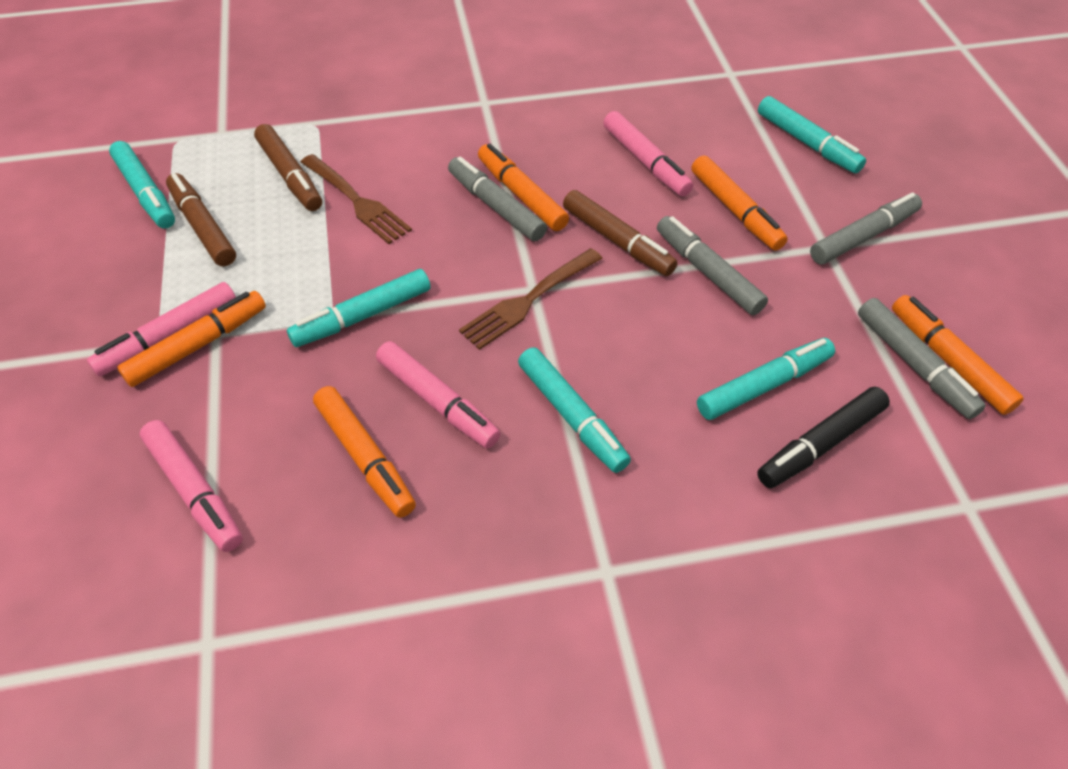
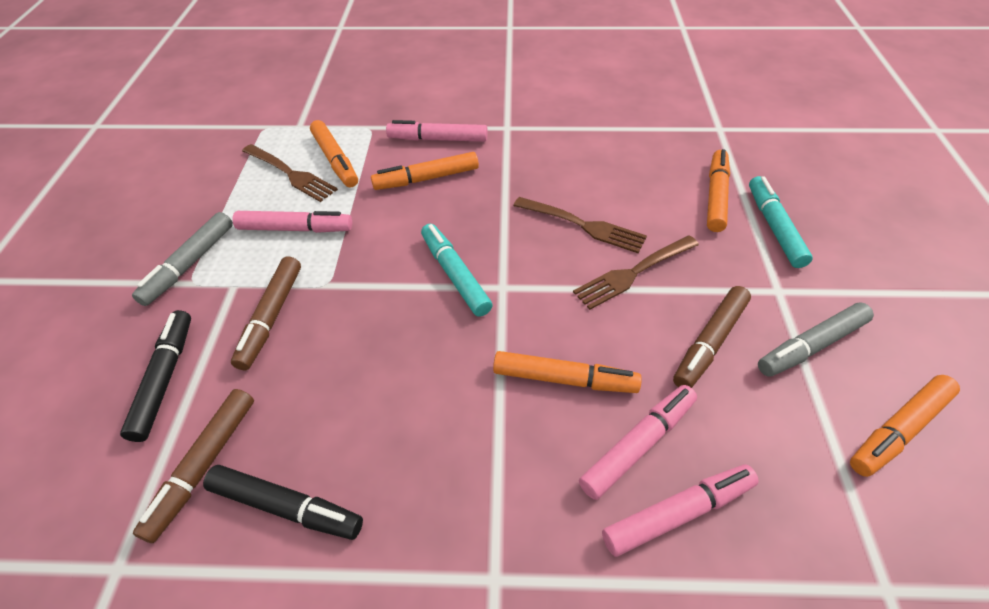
black marker: [757,387,890,488] = 1 -> [120,310,191,442] [203,465,363,540] = 2
brown fork: [301,154,412,244] [459,248,603,350] = 2 -> [242,144,338,202] [513,197,647,253] [573,235,699,310] = 3
grey marker: [448,157,547,241] [657,216,768,315] [810,192,922,264] [858,298,986,419] = 4 -> [132,212,233,306] [758,302,874,377] = 2
turquoise marker: [109,141,175,229] [287,269,431,347] [518,347,631,473] [697,338,835,420] [758,96,866,173] = 5 -> [421,224,493,317] [749,176,813,268] = 2

